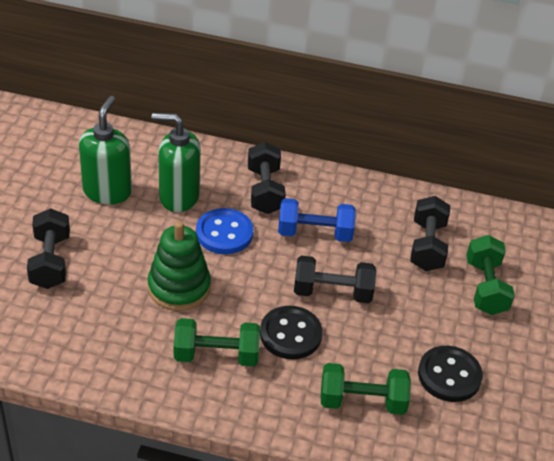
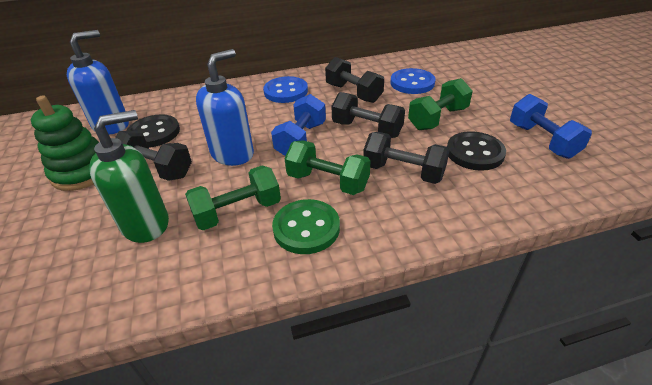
blue button: [196,208,253,254] = 1 -> [263,76,308,103] [391,68,435,94] = 2
blue dumbbell: [278,198,356,242] = 1 -> [271,94,326,156] [510,94,592,159] = 2
blue soap dispenser: none = 0 -> [67,30,129,135] [196,49,254,166] = 2
green button: none = 0 -> [272,199,340,254] = 1
green soap dispenser: [79,96,132,204] [152,113,201,212] = 2 -> [89,110,169,243] = 1

